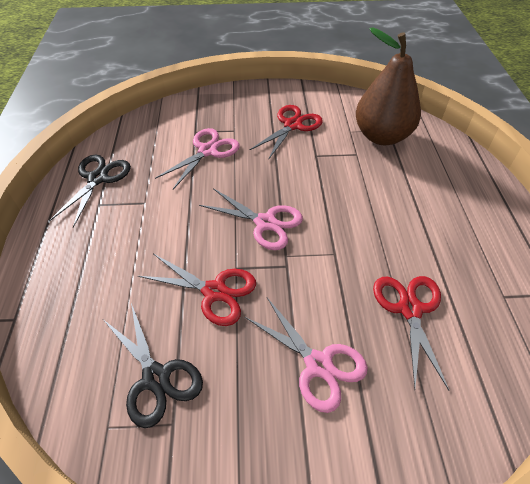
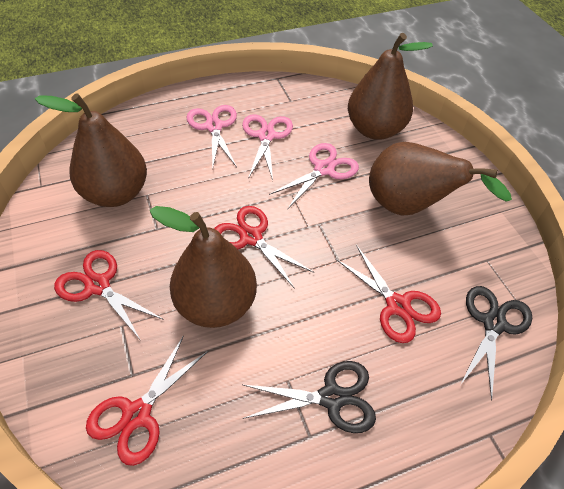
brown pear: [356,27,421,145] = 1 -> [35,93,147,207] [149,206,257,328] [348,33,433,140] [369,142,512,216] = 4
red scissors: [138,254,256,326] [250,105,323,160] [373,276,450,391] = 3 -> [54,250,164,339] [86,335,208,466] [214,206,314,289] [336,245,441,343] = 4

